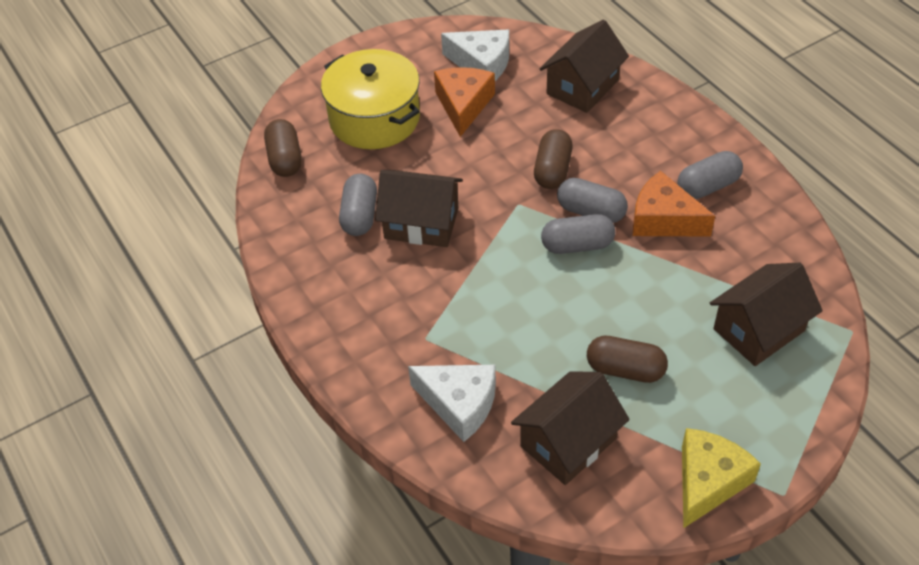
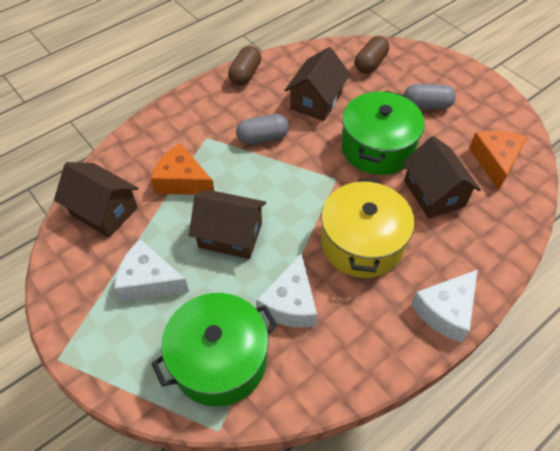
brown capsule: [264,119,302,177] [534,129,573,189] [587,336,668,383] = 3 -> [228,46,261,86] [355,36,389,73] = 2
green pot: none = 0 -> [151,293,278,406] [341,90,425,175] = 2
grey capsule: [339,174,377,236] [541,214,615,254] [557,178,628,223] [677,151,743,199] = 4 -> [236,114,289,144] [404,84,456,110] = 2
white cheese: [408,365,496,442] [441,30,509,81] = 2 -> [114,239,189,301] [256,253,317,328] [411,269,478,343] = 3
yellow cheese: [682,428,761,529] = 1 -> none = 0

